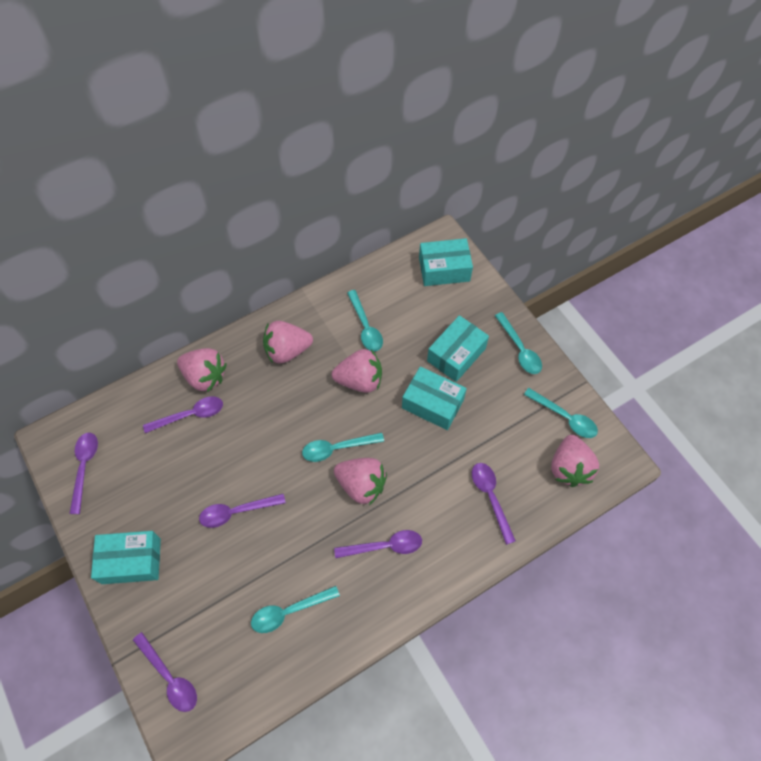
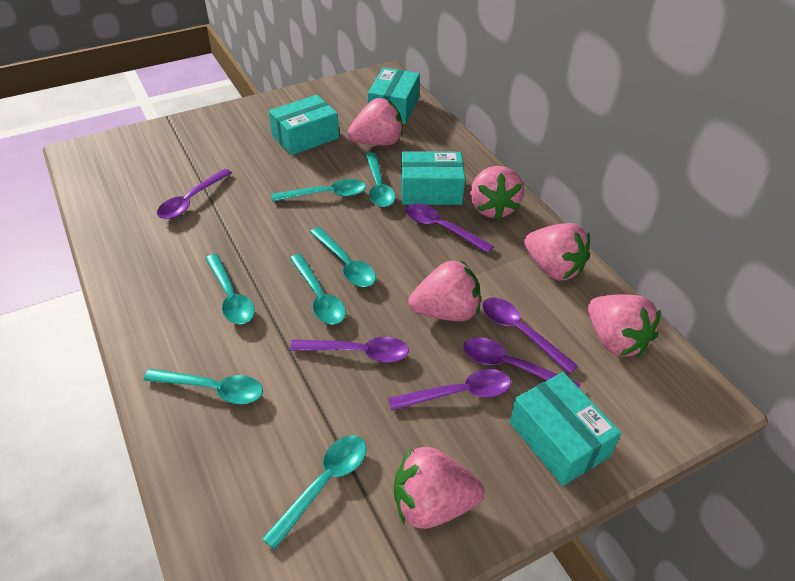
pink strawberry: [177,348,227,392] [263,321,313,364] [332,349,382,393] [334,458,387,505] [551,435,599,487] = 5 -> [348,98,403,146] [394,446,484,529] [408,260,481,321] [470,166,524,220] [524,223,590,281] [588,294,661,357] = 6
turquoise spoon: [251,586,340,633] [302,432,384,462] [347,290,383,351] [495,312,542,374] [524,388,598,438] = 5 -> [144,369,263,404] [205,254,255,324] [262,435,366,549] [271,179,366,202] [290,254,346,324] [310,227,376,287] [366,152,395,207] = 7

